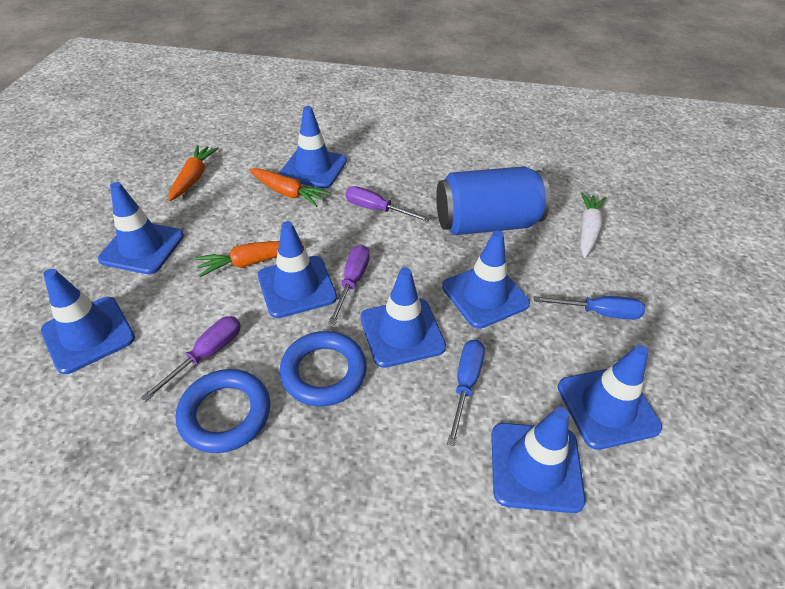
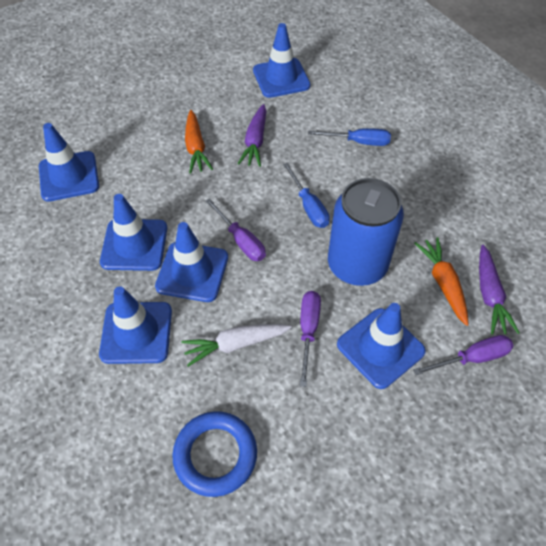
blue ring: [176,369,270,453] [279,331,367,406] = 2 -> [172,411,257,497] = 1
blue traffic cone: [41,269,135,374] [98,182,184,274] [258,221,337,318] [279,106,347,189] [360,268,446,368] [442,230,530,329] [491,407,586,513] [558,345,662,450] = 8 -> [39,123,99,202] [99,286,172,364] [100,194,167,271] [155,222,228,302] [253,23,311,98] [337,303,426,389] = 6
orange carrot: [168,145,219,201] [195,241,304,277] [249,168,330,207] = 3 -> [185,110,213,174] [414,237,469,326] = 2
purple carrot: none = 0 -> [238,104,266,167] [479,245,520,335] = 2

